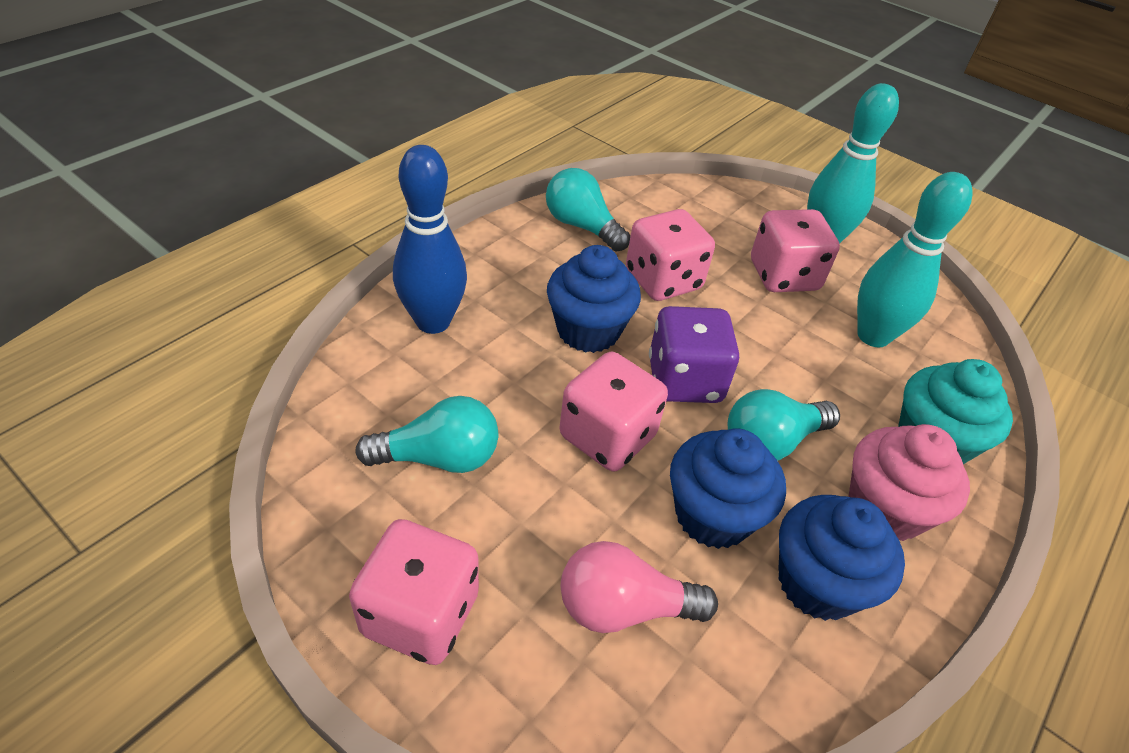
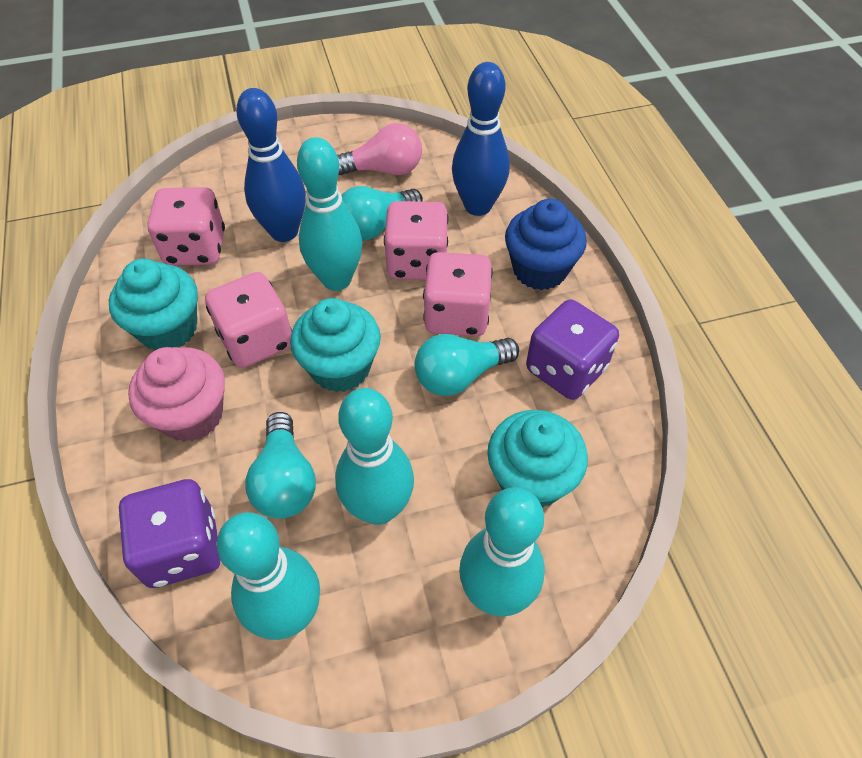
blue bowling pin: [393,145,467,334] = 1 -> [236,88,306,242] [452,62,510,216] = 2
blue cupcake: [547,245,641,353] [670,428,786,549] [778,495,905,621] = 3 -> [505,199,587,290] = 1
purple dice: [649,306,739,403] = 1 -> [119,479,220,588] [526,299,619,400] = 2
turquoise bowling pin: [807,83,899,244] [857,172,973,347] = 2 -> [217,512,320,640] [297,137,363,291] [335,388,414,525] [459,487,545,616] = 4
turquoise cupcake: [898,359,1013,464] = 1 -> [109,259,198,351] [290,298,381,392] [487,410,588,508] = 3

